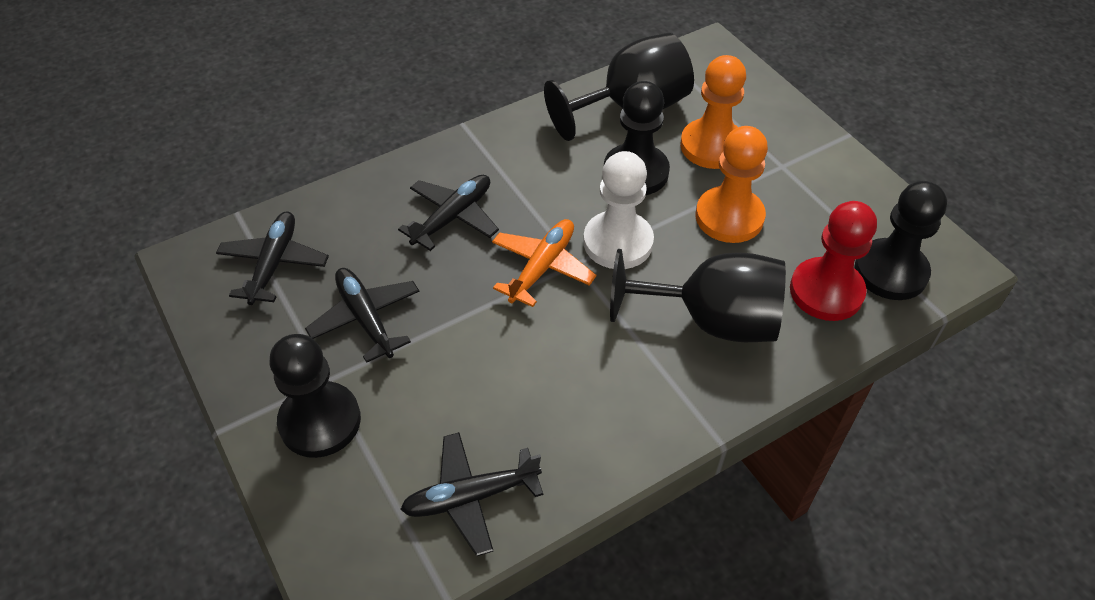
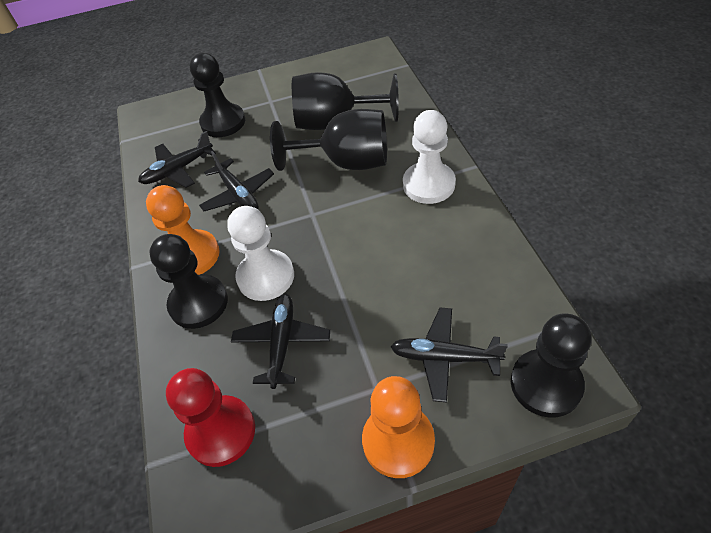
orange plane: [492,219,597,307] = 1 -> none = 0
white pawn: [583,151,654,269] = 1 -> [227,206,294,301] [403,110,456,204] = 2

